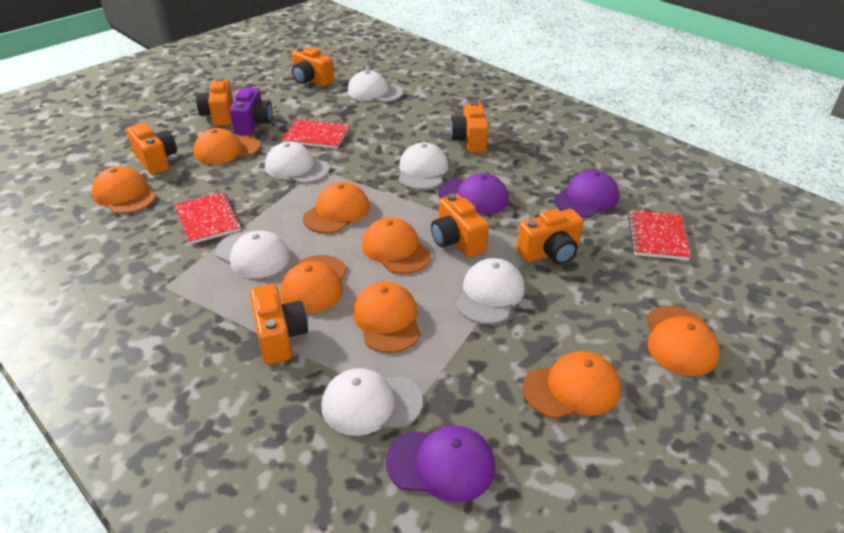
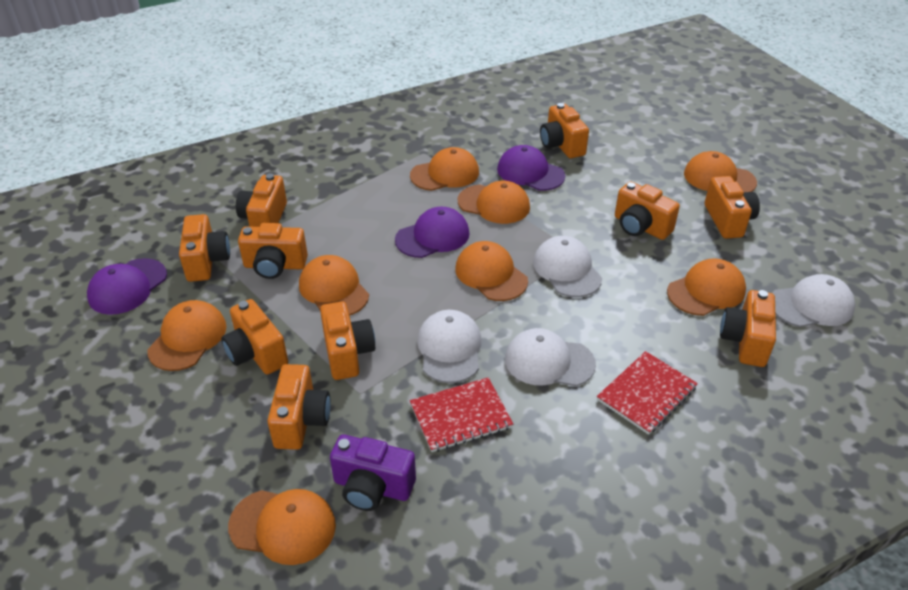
orange camera: [126,123,177,175] [196,78,234,126] [250,284,308,364] [292,47,334,86] [431,194,489,258] [450,101,488,153] [517,209,584,265] = 7 -> [179,214,230,282] [221,299,288,374] [236,173,287,227] [238,223,308,279] [267,364,331,450] [320,301,375,380] [540,103,589,158] [615,182,680,240] [705,176,760,239] [720,290,776,367] = 10
red notebook: [175,192,242,244] [282,118,349,149] [628,210,691,260] = 3 -> [410,377,513,452] [597,351,698,435] = 2
white cap: [215,231,290,278] [265,142,329,183] [321,368,423,436] [347,70,403,102] [398,142,448,190] [456,258,525,324] = 6 -> [417,310,482,383] [505,328,596,386] [533,236,602,297] [772,274,855,327] = 4

